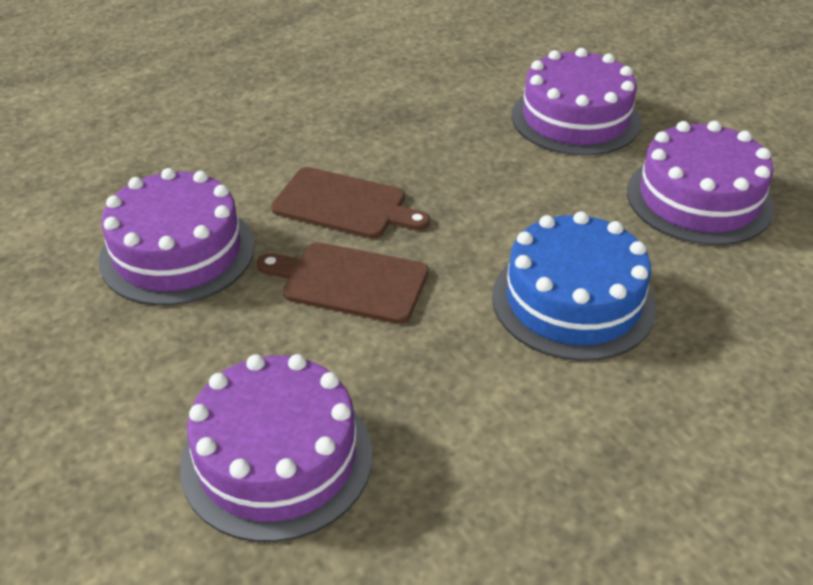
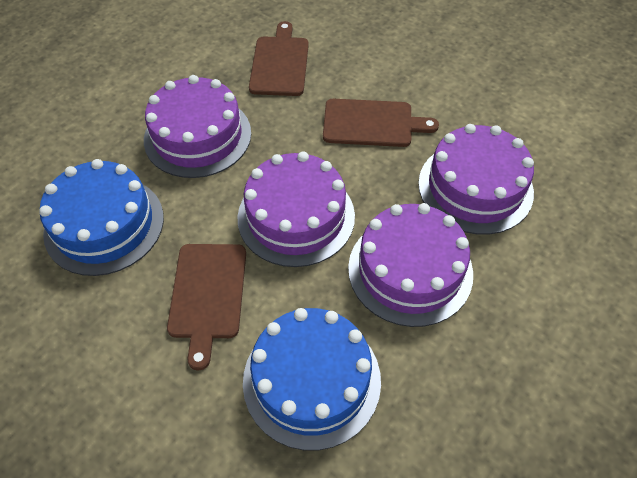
blue cake: [492,211,656,361] = 1 -> [39,159,164,276] [243,308,381,451] = 2
brown cutting board: [257,242,429,324] [271,167,430,239] = 2 -> [167,244,246,371] [249,21,309,96] [323,99,439,147] = 3

